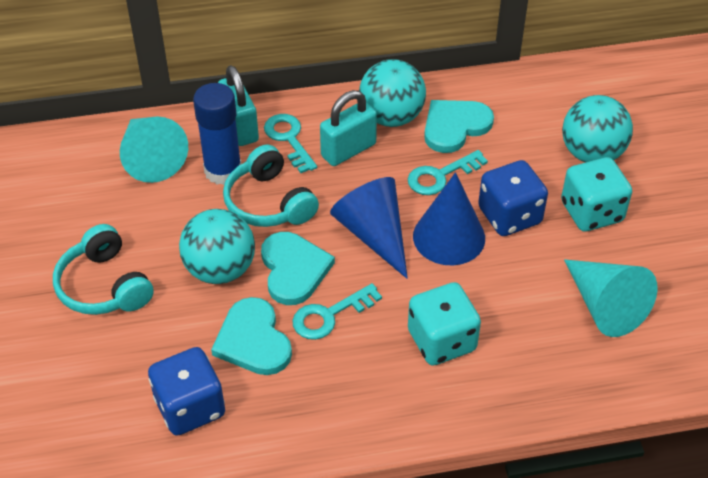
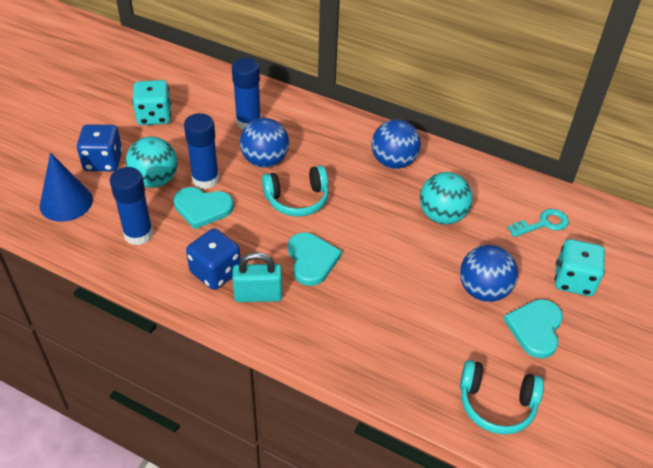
blue ball: none = 0 -> [240,118,289,168] [372,119,421,169] [460,245,518,302] = 3
blue cone: [330,177,408,279] [413,172,485,266] = 2 -> [40,152,93,222] = 1
blue glue stick: [193,83,241,185] = 1 -> [110,167,153,245] [184,113,219,189] [232,58,261,129] = 3
turquoise ball: [179,209,255,284] [359,59,426,127] [562,95,633,163] = 3 -> [126,137,178,188] [420,172,473,225] = 2
turquoise cone: [120,117,188,183] [564,259,658,337] = 2 -> none = 0
turquoise key: [264,114,317,173] [292,283,382,340] [408,150,488,195] = 3 -> [507,209,569,237] = 1
turquoise padlock: [218,65,259,146] [320,90,377,166] = 2 -> [232,252,282,302] = 1

